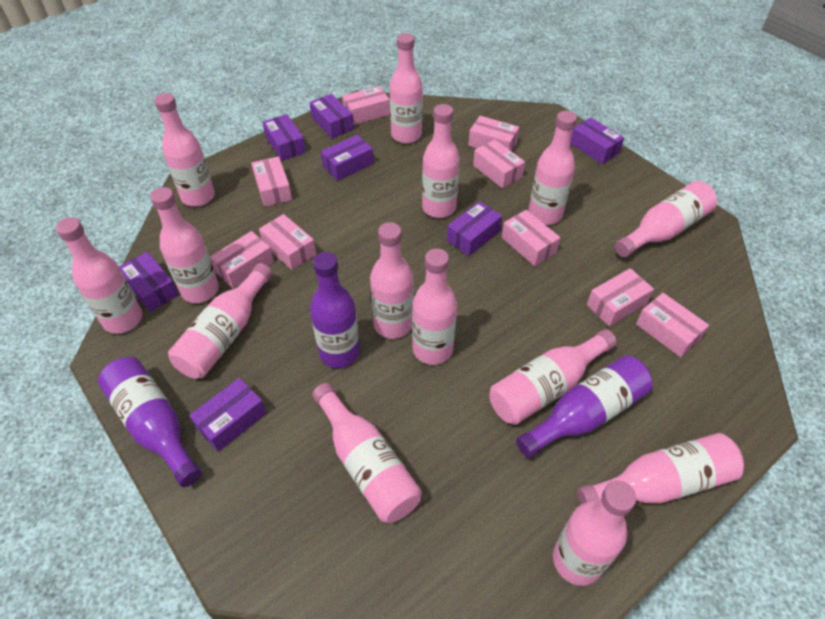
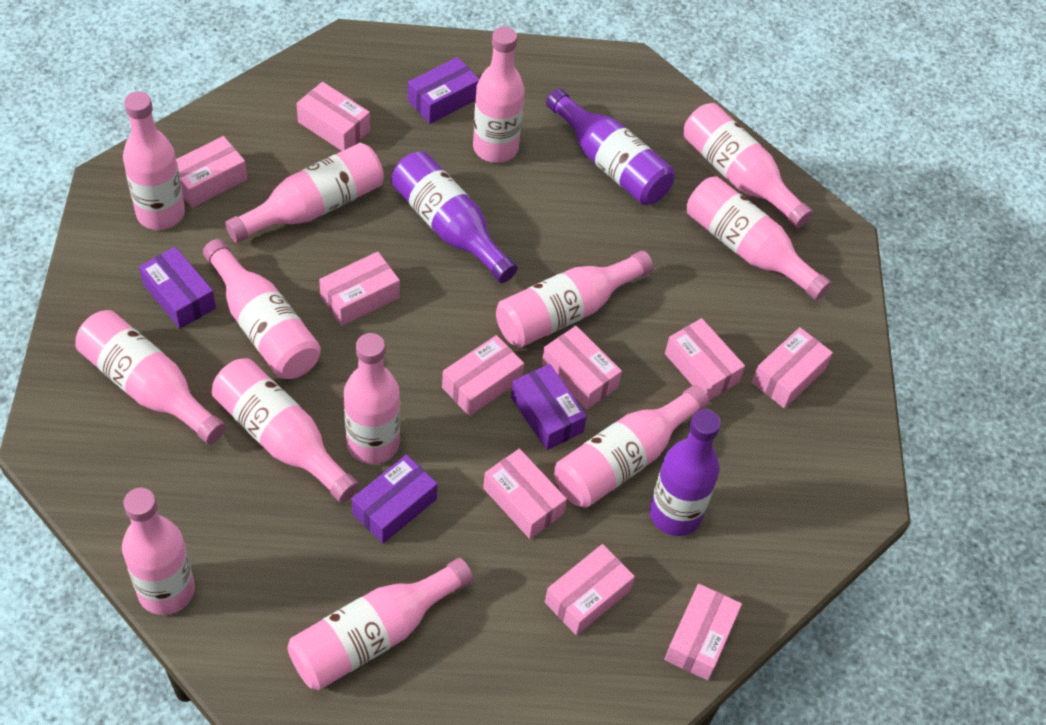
pink bottle: [56,217,142,334] [150,187,219,303] [154,93,215,207] [168,263,273,379] [312,383,422,523] [370,222,414,339] [390,33,423,144] [412,248,457,365] [422,104,460,218] [489,329,617,425] [528,111,577,225] [553,481,636,586] [577,433,744,504] [615,181,717,257] = 14 -> [75,310,226,444] [122,488,195,615] [123,91,185,230] [203,239,321,379] [212,358,359,503] [225,143,384,243] [287,558,473,690] [344,333,400,465] [473,27,525,163] [496,251,653,347] [554,385,709,508] [683,103,813,228] [687,176,831,300] = 13
pink box: [210,231,274,289] [251,156,292,207] [259,214,316,270] [342,86,390,125] [468,116,519,151] [473,139,525,188] [502,210,560,266] [587,268,654,326] [636,293,709,357] = 9 -> [176,136,247,208] [296,82,370,151] [319,252,400,326] [442,335,524,416] [483,449,567,539] [542,326,622,409] [545,544,635,635] [664,584,742,680] [665,318,745,400] [752,327,833,408] = 10
purple box: [119,252,179,312] [189,378,267,452] [263,114,306,161] [309,94,354,138] [321,135,374,181] [447,201,502,256] [570,117,624,164] = 7 -> [139,247,216,329] [352,455,438,544] [408,57,479,124] [511,364,587,450] = 4

